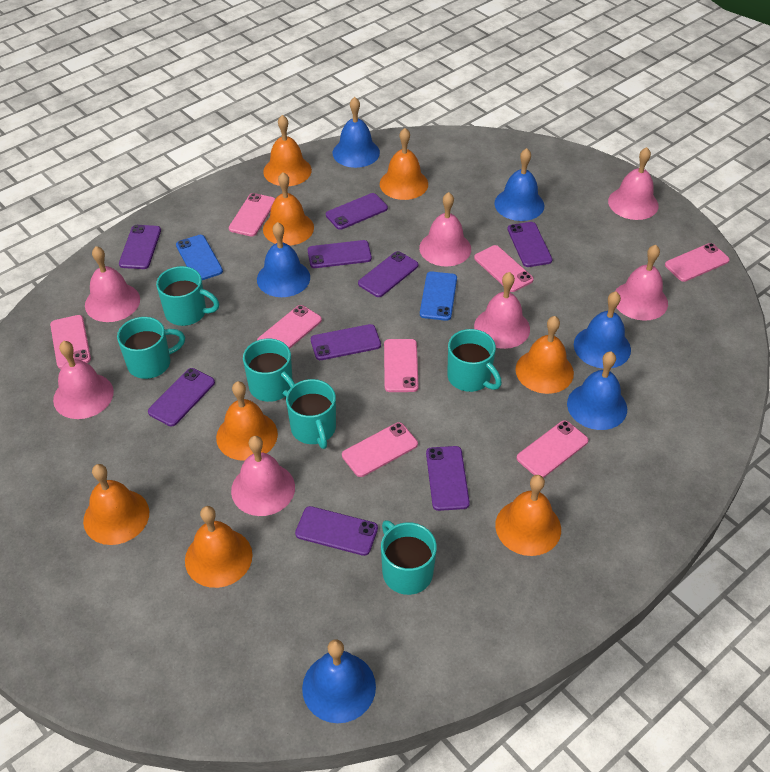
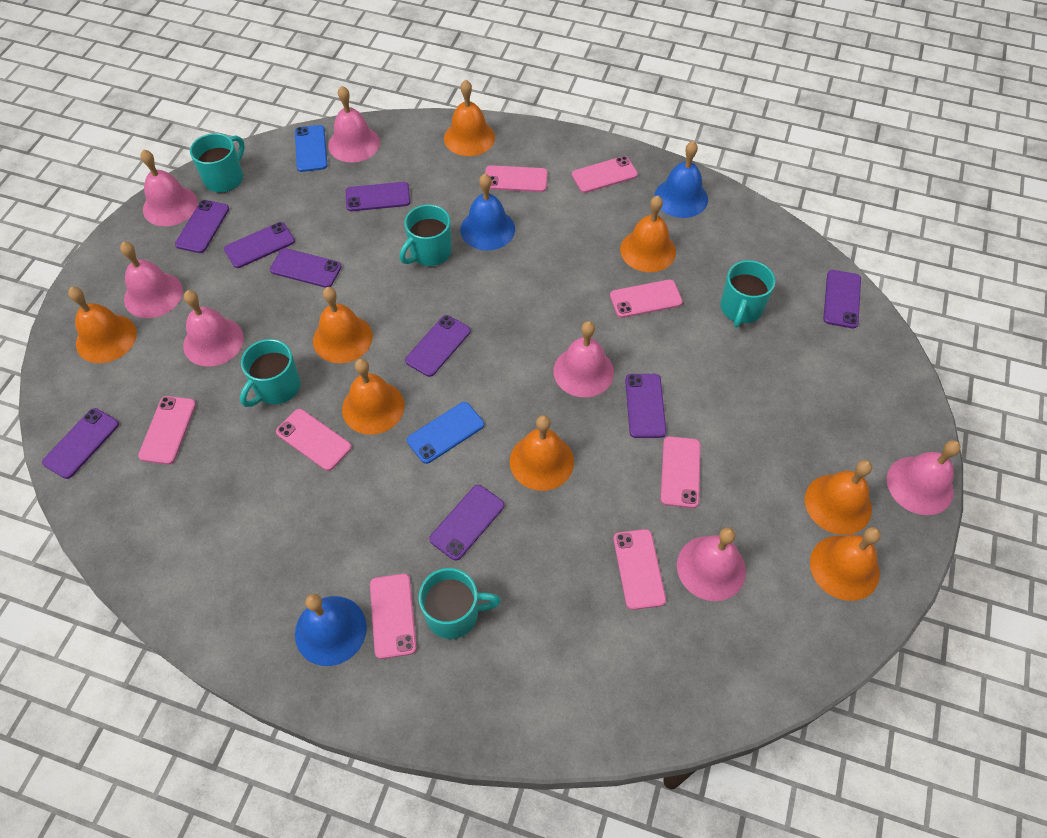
blue bell: [257,222,310,297] [302,639,376,723] [333,97,380,168] [494,148,544,221] [567,352,627,430] [574,292,631,368] = 6 -> [295,594,367,666] [460,174,515,251] [654,141,708,218] = 3
turquoise mug: [117,317,185,379] [156,266,219,326] [243,339,295,402] [286,379,336,449] [381,520,437,595] [447,329,502,392] = 6 -> [190,133,245,193] [240,339,301,407] [400,204,452,266] [418,568,501,639] [720,260,776,328] = 5

